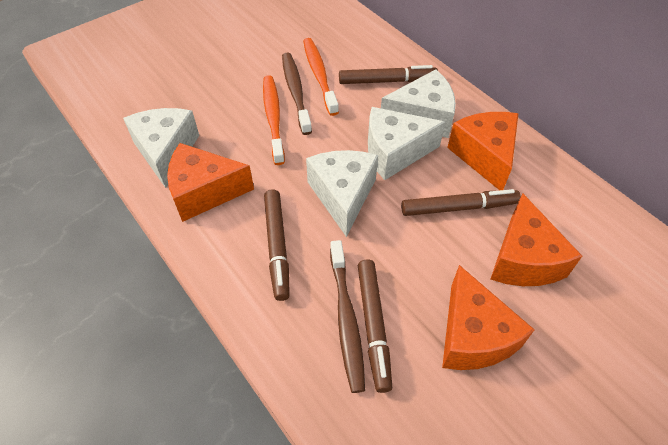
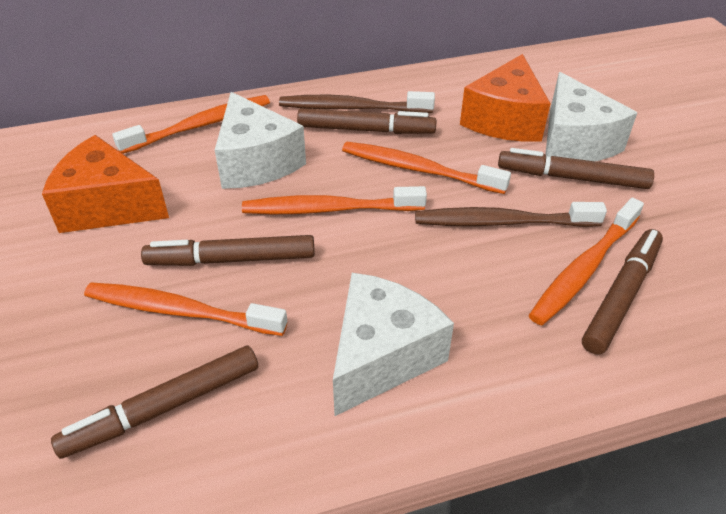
brown marker: [264,189,290,301] [339,65,438,84] [358,260,392,393] [401,189,521,216] = 4 -> [51,346,258,459] [141,235,315,266] [297,108,437,134] [498,148,654,189] [582,229,663,355] = 5
orange cheese: [167,143,254,222] [442,265,535,370] [447,112,518,190] [491,193,582,286] = 4 -> [42,135,169,233] [460,54,551,142] = 2
orange toothbrush: [263,75,285,165] [303,38,339,116] = 2 -> [84,283,287,336] [112,95,270,154] [242,186,427,215] [342,142,511,194] [529,198,644,325] = 5
white cheese: [123,108,199,188] [306,150,378,237] [368,107,445,180] [381,69,456,138] = 4 -> [215,92,306,189] [333,273,454,416] [546,72,637,161] = 3

